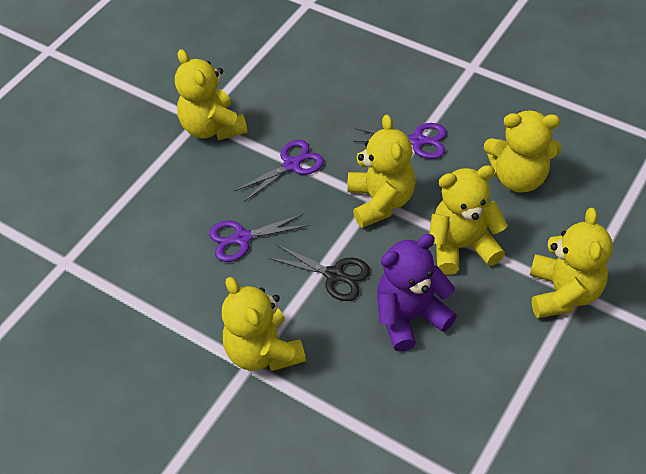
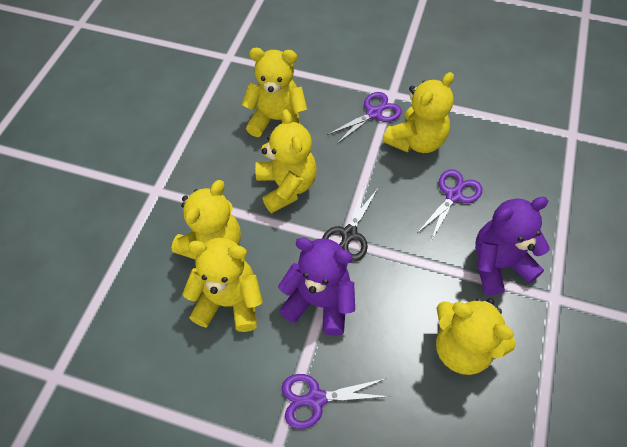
purple teddy bear: [377,234,457,352] = 1 -> [278,237,355,336] [475,197,550,295] = 2

